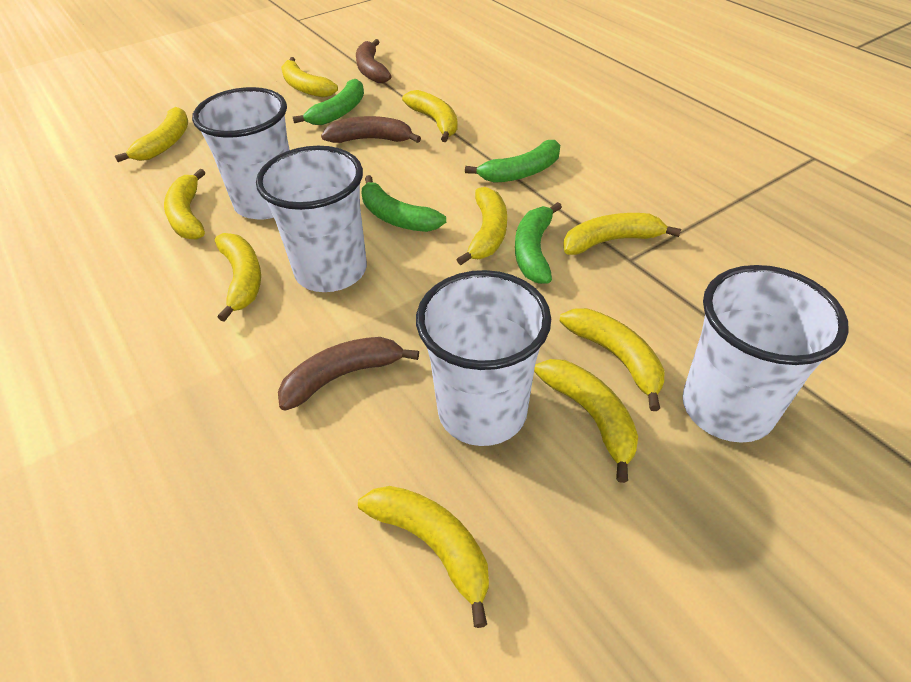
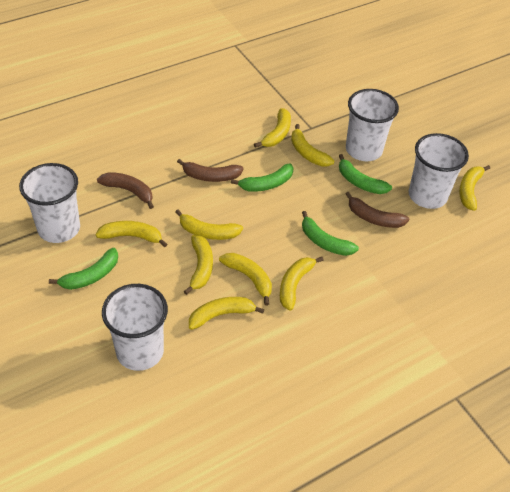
yellow banana: [115,107,188,162] [164,169,205,240] [215,233,261,322] [281,57,338,98] [358,486,489,628] [402,90,458,142] [456,187,507,265] [534,359,638,483] [559,308,664,411] [563,213,681,255] = 10 -> [95,221,167,247] [175,209,243,240] [184,235,213,295] [189,297,265,330] [219,253,272,306] [254,108,291,148] [280,257,324,311] [291,124,334,166] [459,165,490,211] = 9

